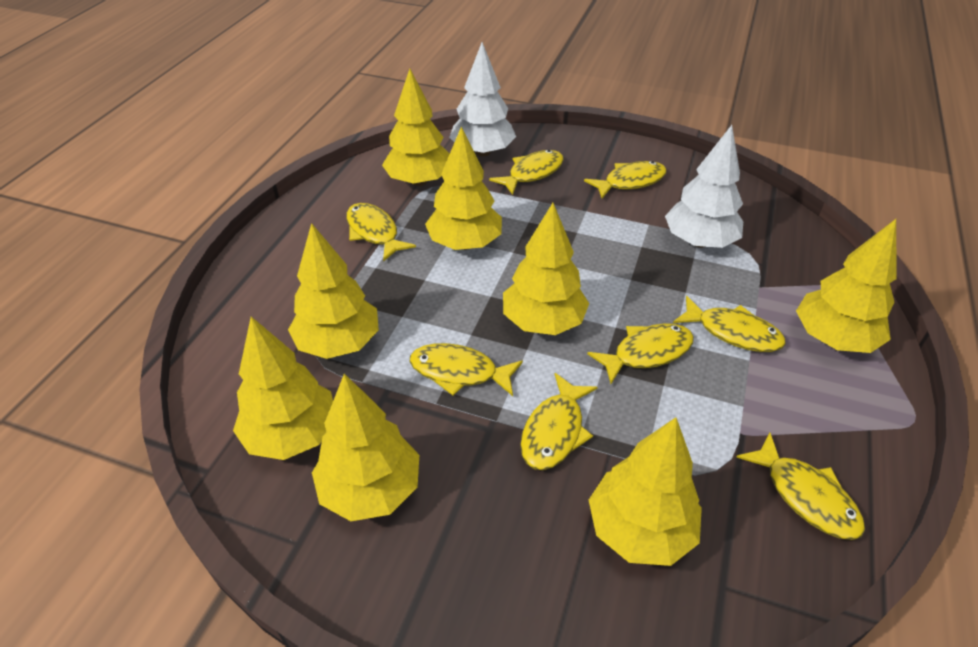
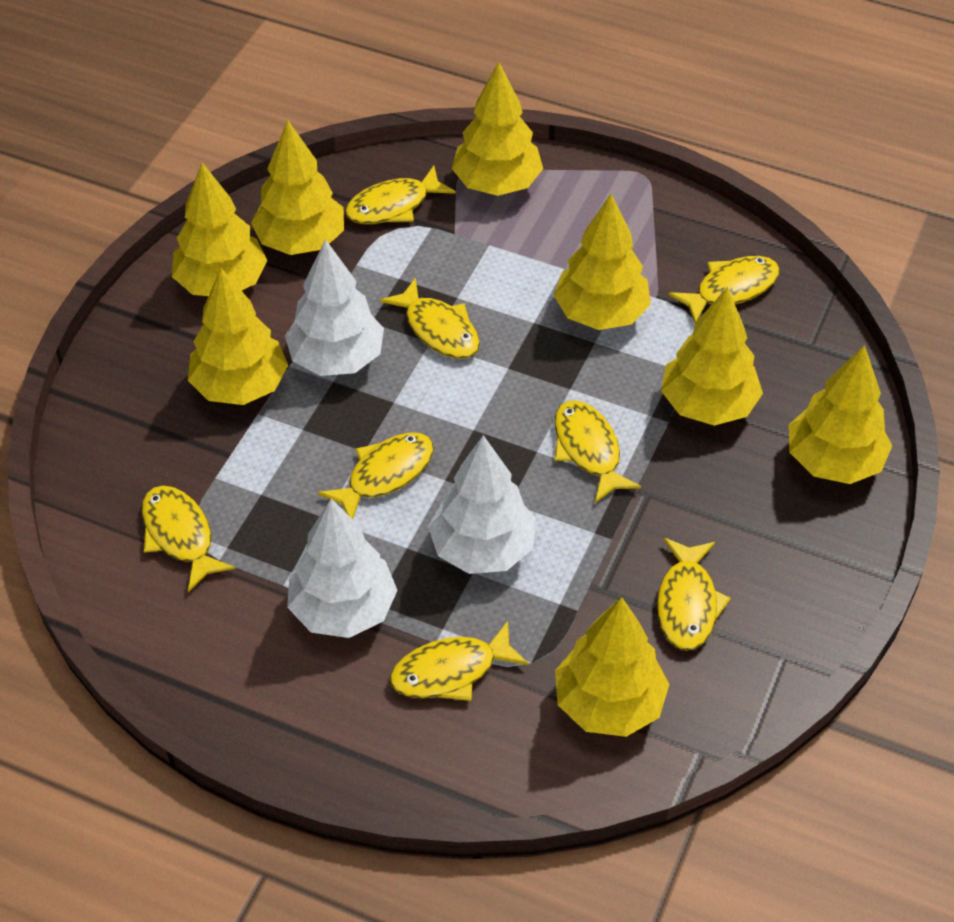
white tree: [449,42,516,157] [665,125,743,248] = 2 -> [285,239,384,376] [287,498,398,638] [428,435,535,574] = 3

